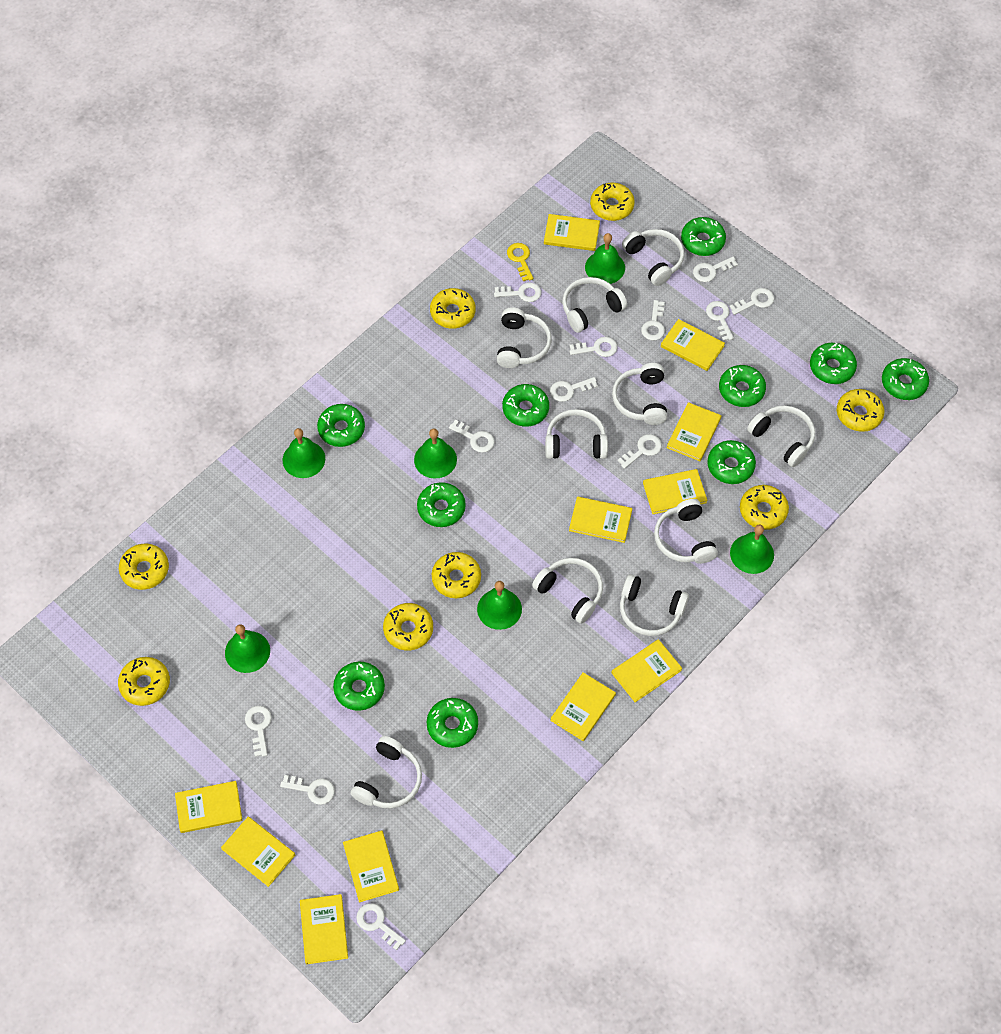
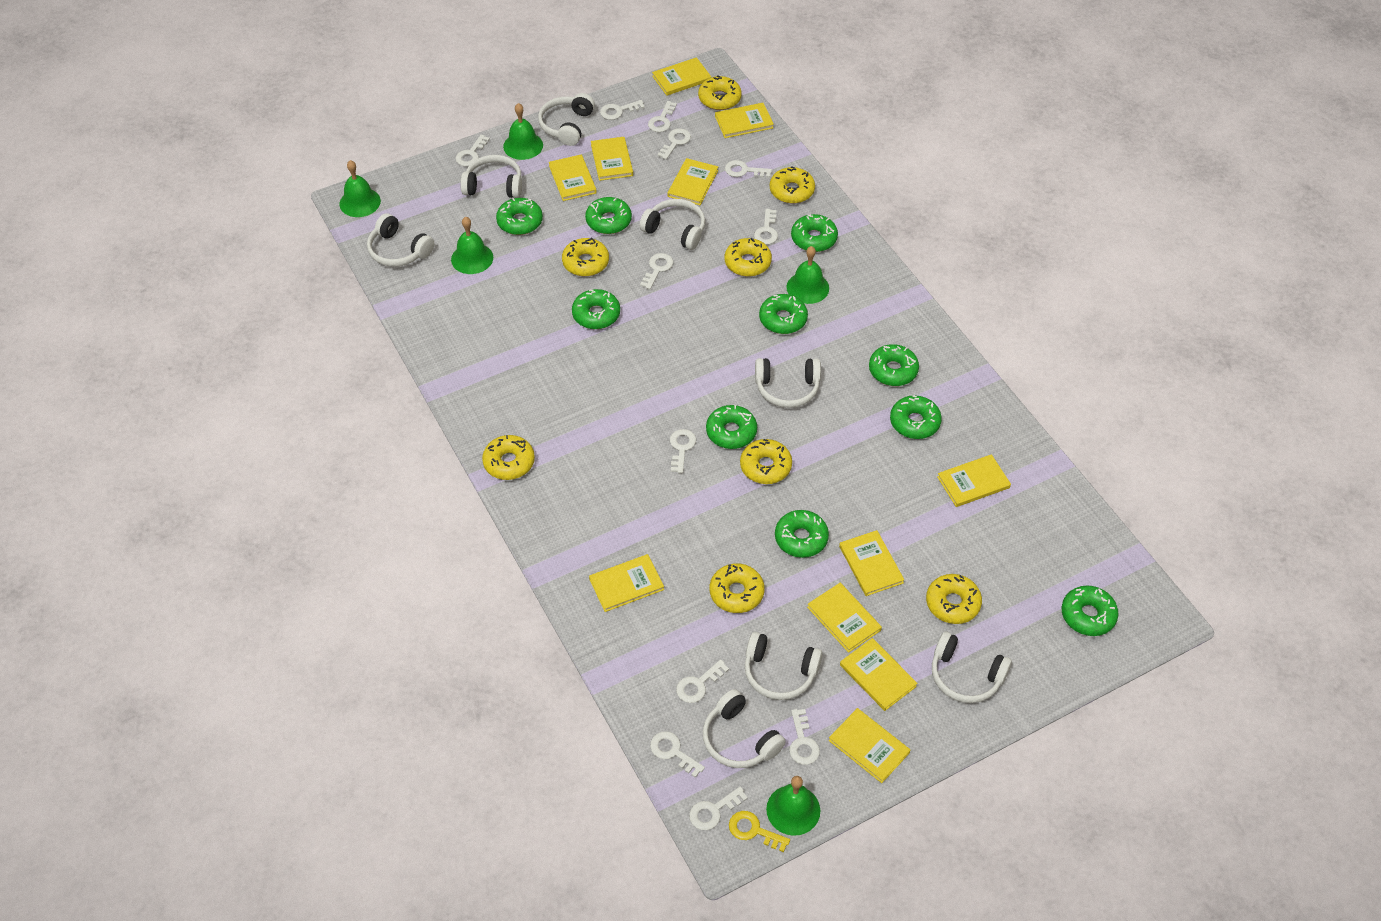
green bell: [225,624,270,673] [283,428,325,478] [414,428,457,479] [477,581,522,630] [585,233,625,284] [730,525,774,574] = 6 -> [339,160,381,217] [451,217,493,274] [503,103,543,160] [766,776,820,836] [786,246,829,304] = 5
white headphones: [351,736,422,809] [497,307,552,368] [532,558,603,624] [545,409,608,459] [562,277,627,333] [612,363,667,425] [620,574,689,636] [622,229,684,286] [654,499,718,564] [747,406,815,467] = 10 -> [367,213,434,267] [460,155,522,198] [538,93,595,146] [640,199,705,250] [703,689,786,768] [745,632,823,700] [755,358,821,408] [932,632,1012,703] = 8

